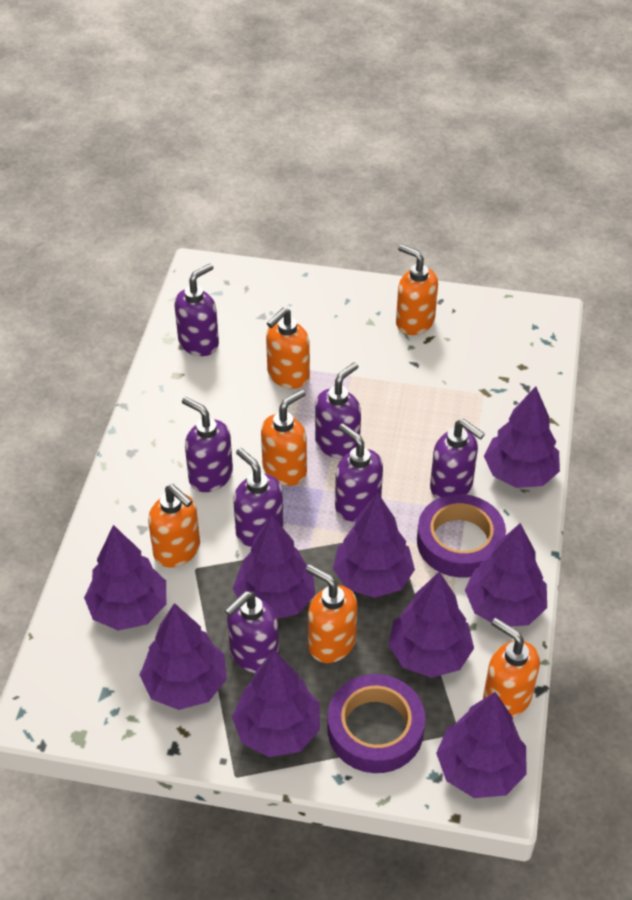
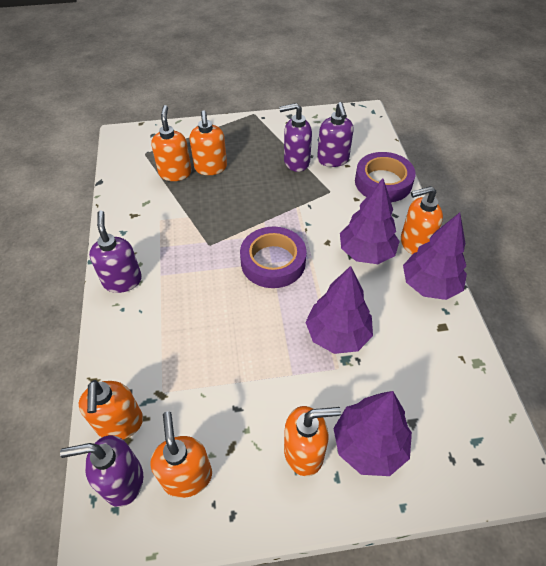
purple soap dispenser: [174,263,219,356] [182,397,233,492] [224,591,279,673] [233,448,283,547] [315,362,361,459] [335,423,383,521] [430,419,485,499] = 7 -> [60,435,143,507] [89,211,142,293] [279,103,312,172] [317,102,354,167] = 4
purple tree: [84,525,166,631] [140,603,227,710] [232,650,320,757] [233,515,315,619] [333,493,415,598] [388,571,474,678] [436,692,527,798] [465,523,547,627] [484,386,560,488] = 9 -> [305,266,373,354] [334,391,412,476] [340,178,400,264] [403,213,467,300] = 4

